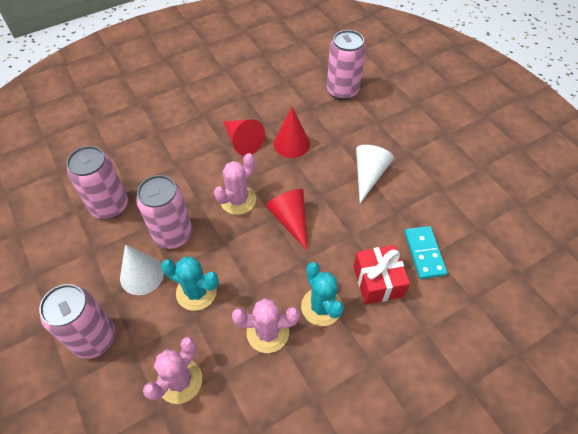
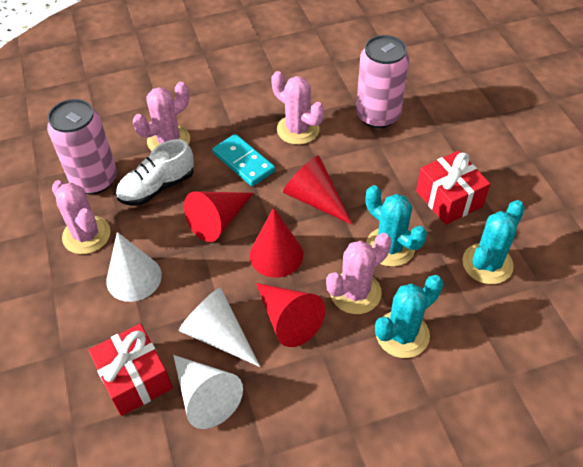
pink cactus: [143,336,202,404] [214,153,256,215] [232,298,300,353] = 3 -> [52,180,111,254] [133,82,190,151] [271,71,324,145] [326,233,392,314] = 4
pink can: [39,284,116,359] [67,146,128,219] [136,175,192,249] [327,30,366,100] = 4 -> [47,99,117,194] [356,35,409,128] = 2
red cone: [223,119,265,156] [266,189,308,251] [274,107,310,158] = 3 -> [184,191,254,242] [250,208,303,278] [256,283,325,347] [283,156,353,225] = 4
red gift: [353,245,410,305] = 1 -> [88,323,173,416] [416,151,491,225] = 2
turquoise cactus: [161,257,219,311] [301,262,344,326] = 2 -> [366,185,427,267] [375,275,443,358] [462,200,525,284] = 3
white cone: [120,244,164,295] [356,145,394,203] = 2 -> [106,232,162,302] [173,355,243,429] [178,287,260,367] = 3
white shoe: none = 0 -> [116,139,194,206] = 1

